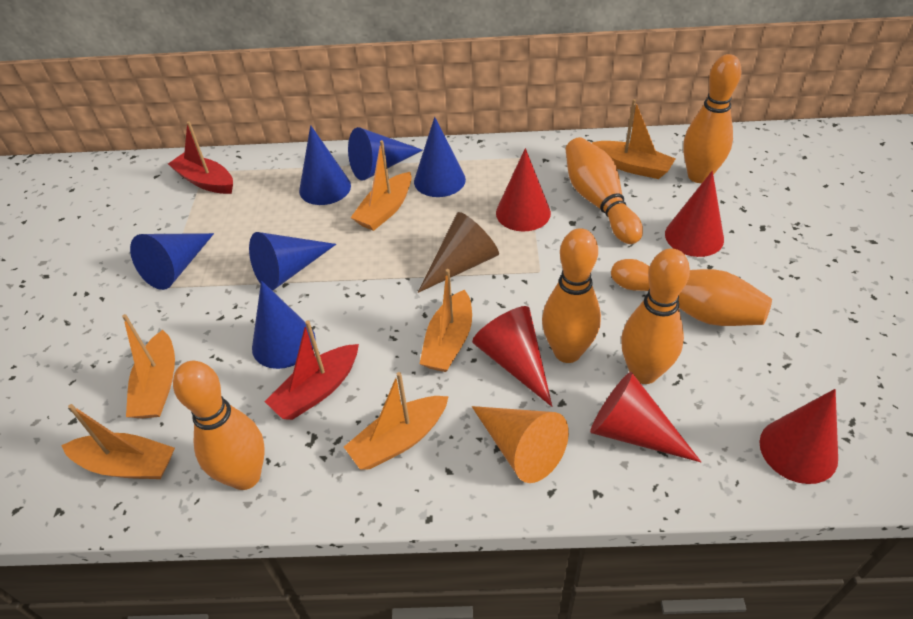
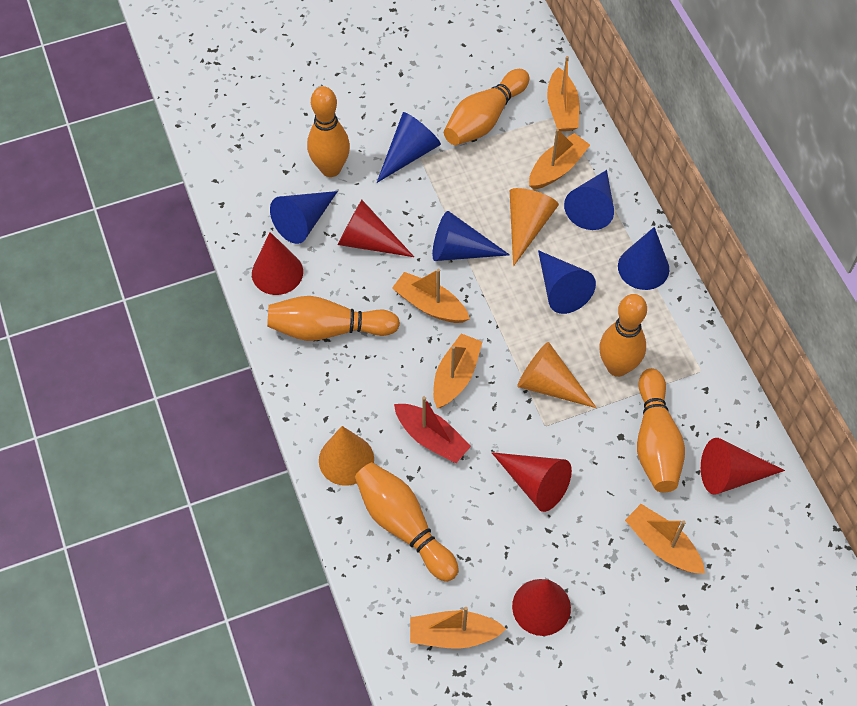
brown cone: [418,212,499,293] = 1 -> none = 0
orange cone: [472,406,569,483] = 1 -> [319,426,374,486] [510,188,559,266] [517,342,597,408] = 3
red boat: [168,121,233,194] [264,320,359,420] = 2 -> [394,397,471,463] = 1

